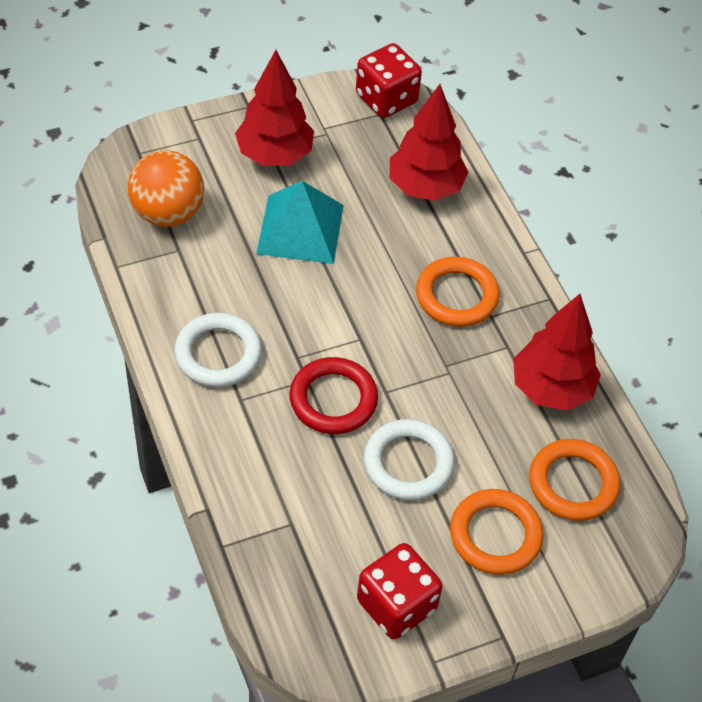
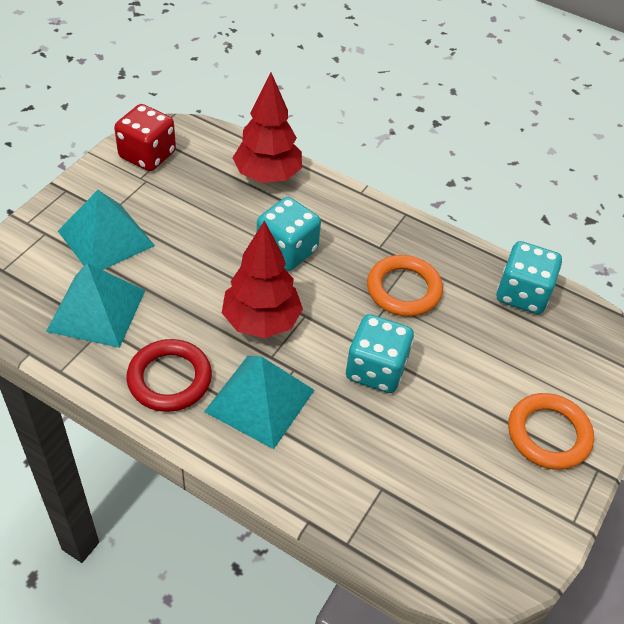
orange ball: [128,150,204,227] = 1 -> none = 0
orange ring: [416,257,500,327] [450,489,544,575] [529,439,620,521] = 3 -> [367,255,443,317] [508,393,594,470] = 2
red dice: [356,43,422,118] [357,543,443,639] = 2 -> [114,104,176,171] = 1
red tree: [235,50,314,166] [390,84,468,201] [513,294,601,411] = 3 -> [222,221,303,338] [233,72,302,183] = 2
turquoise dice: none = 0 -> [257,197,321,271] [346,314,414,393] [497,241,562,314] = 3
turquoise pyramid: [256,181,344,264] = 1 -> [46,263,146,348] [58,190,155,270] [204,356,315,449] = 3
white ring: [174,313,262,387] [364,419,455,500] = 2 -> none = 0

